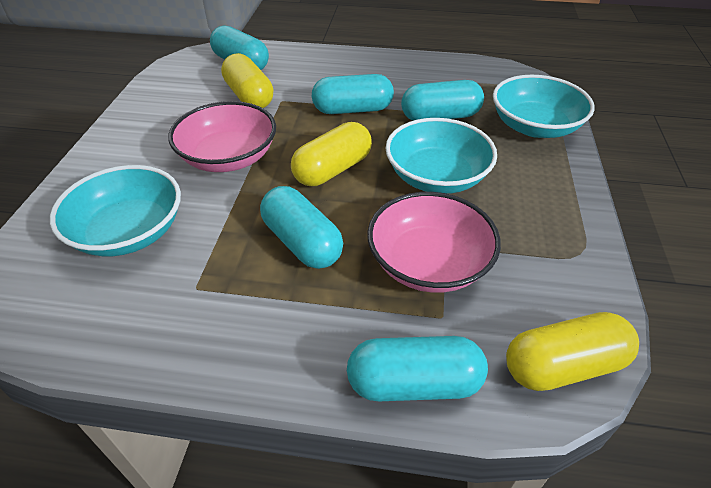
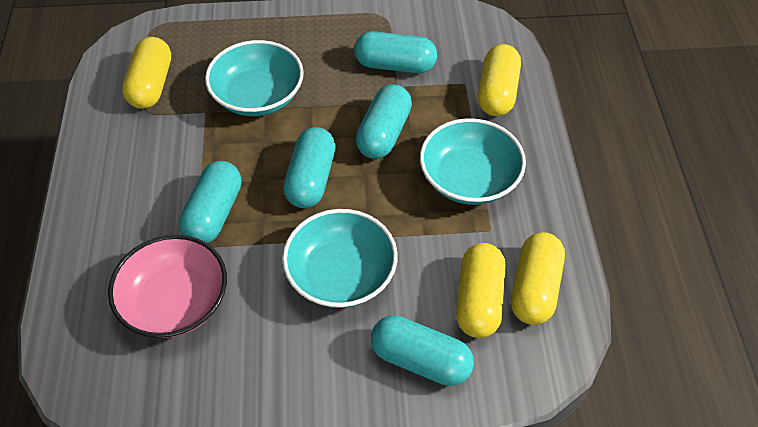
pink bowl: [168,101,276,172] [367,192,501,293] = 2 -> [108,235,227,338] = 1
yellow capsule: [221,53,273,108] [291,122,372,186] [506,312,639,391] = 3 -> [122,37,171,109] [456,243,506,338] [478,44,521,116] [511,232,565,325] = 4

